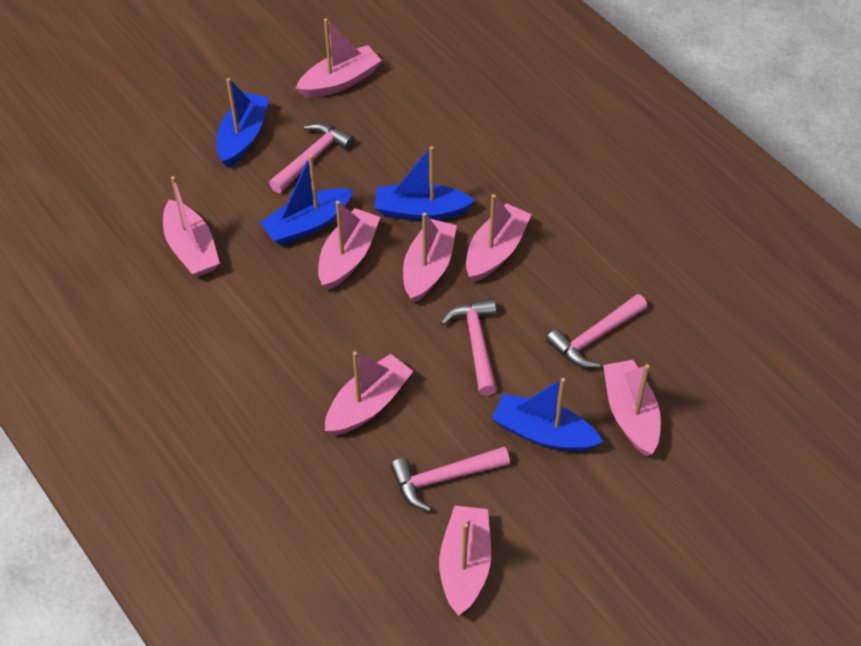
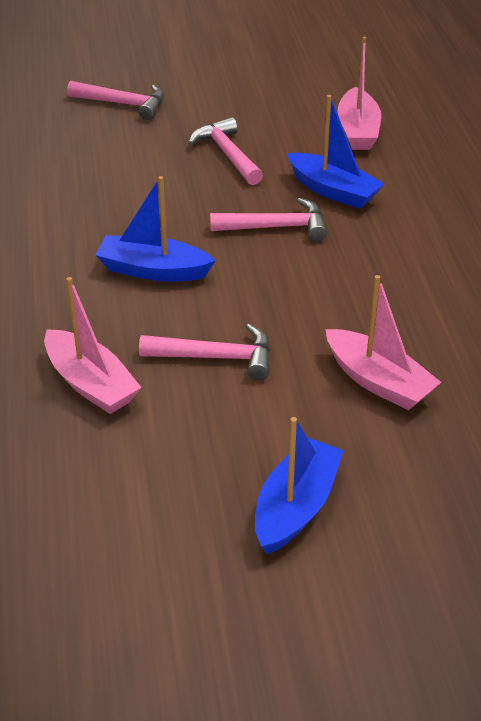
blue boat: [216,78,269,167] [260,155,353,246] [375,146,475,221] [492,378,603,452] = 4 -> [95,176,216,281] [255,417,344,554] [287,95,385,209] = 3
pink boat: [163,176,220,277] [295,18,382,98] [318,201,380,290] [325,351,413,435] [403,212,457,303] [439,506,491,616] [466,194,532,282] [603,360,661,456] = 8 -> [44,277,142,414] [325,275,441,410] [338,37,381,150] = 3

